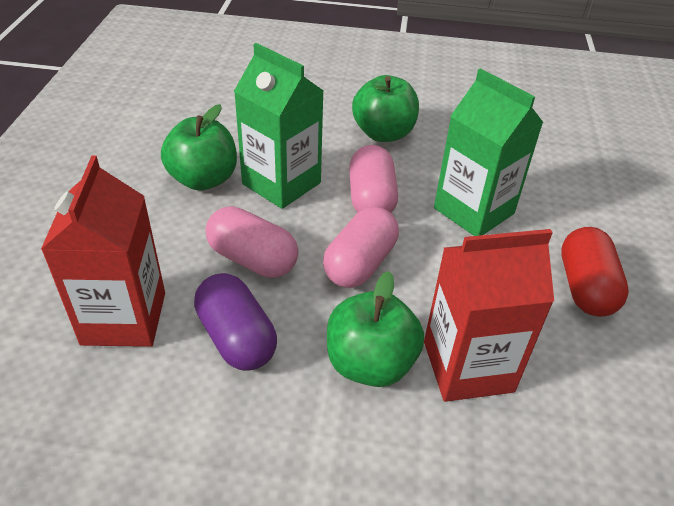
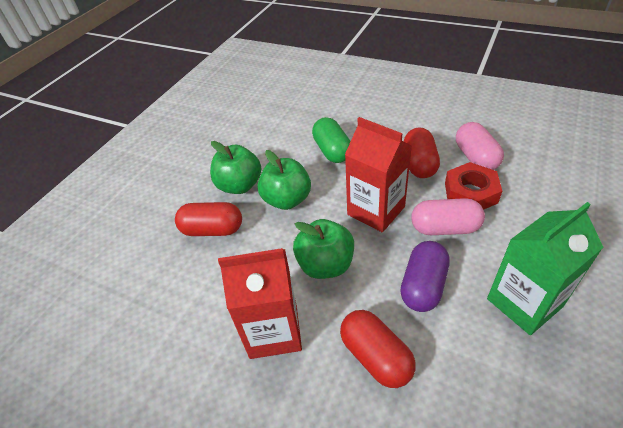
green capsule: none = 0 -> [312,117,351,163] = 1
green carton: [234,43,323,209] [434,68,543,236] = 2 -> [487,202,603,335] = 1
pink capsule: [206,206,298,278] [323,206,399,288] [349,145,398,213] = 3 -> [411,198,485,235] [456,122,504,170] = 2
red capsule: [561,227,629,317] = 1 -> [175,202,242,236] [340,310,416,388] [404,128,440,178] = 3
red nut: none = 0 -> [445,162,502,210] = 1

